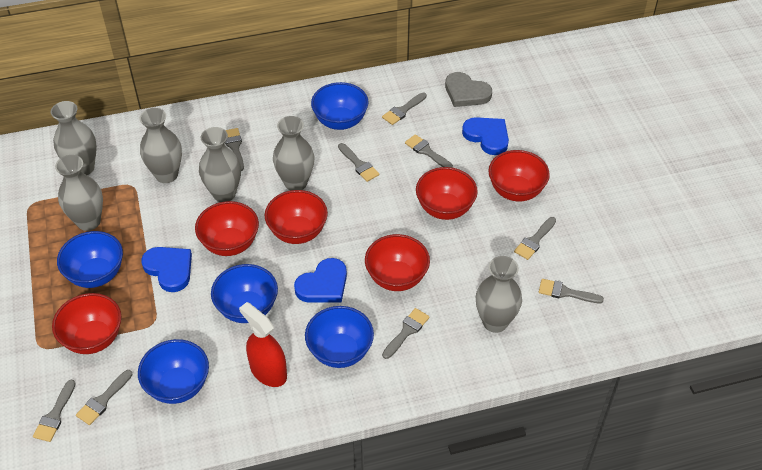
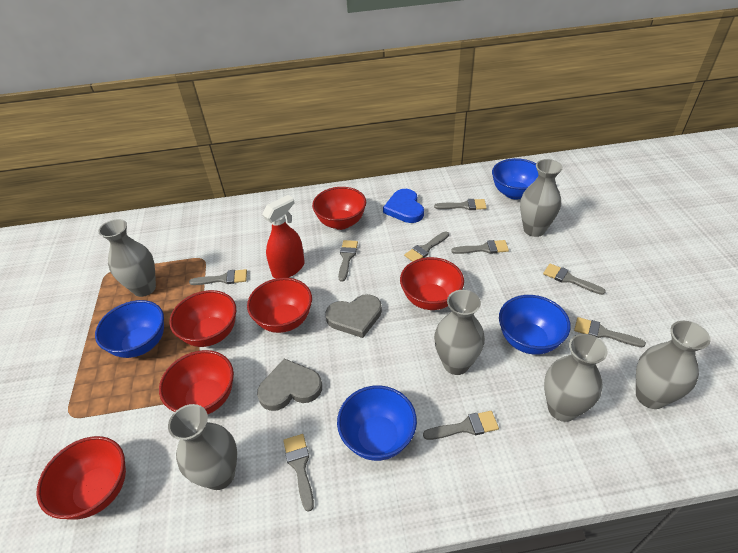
blue bowl: [57,231,123,288] [138,339,209,404] [211,264,278,323] [305,306,374,368] [311,82,369,130] = 5 -> [95,300,164,358] [337,385,417,461] [492,158,538,200] [499,295,571,355] = 4
blue heart: [141,247,192,292] [294,258,347,303] [462,117,509,155] = 3 -> [383,189,424,223] = 1
grey heart: [445,72,492,107] = 1 -> [257,358,322,411] [325,294,382,338] = 2

